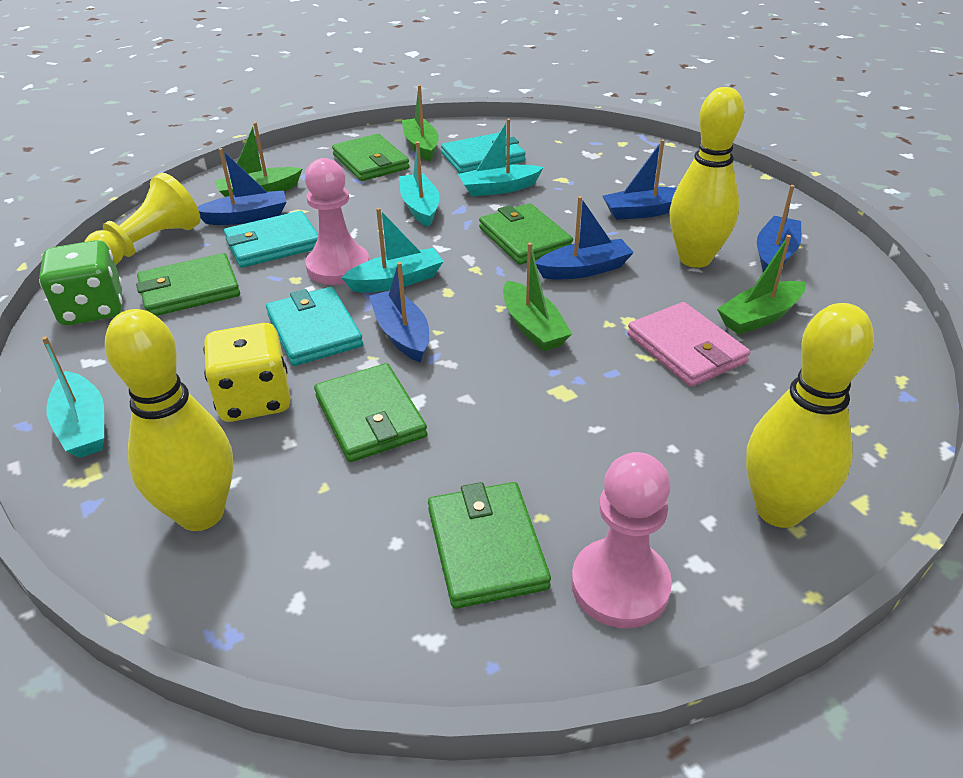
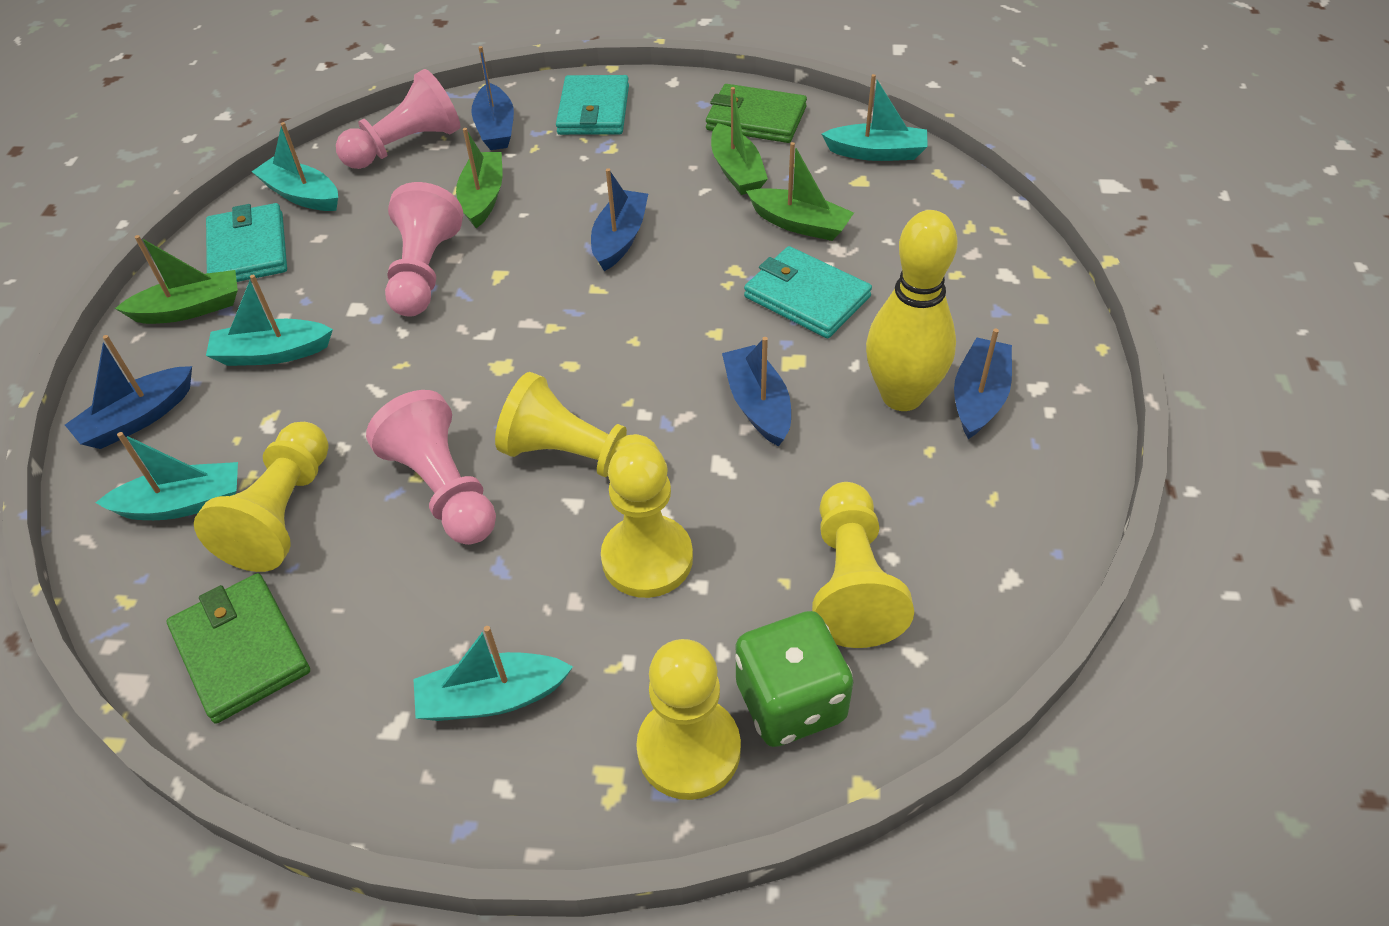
green wallet: [136,253,240,316] [314,363,427,462] [332,134,410,181] [428,482,551,609] [479,203,573,265] = 5 -> [167,573,310,724] [706,84,807,143] = 2
pink pawn: [305,158,369,285] [571,452,672,628] = 2 -> [336,69,460,169] [366,390,496,545] [385,182,463,317] = 3
pink wallet: [627,302,750,387] = 1 -> none = 0
turquoise boat: [42,336,104,458] [341,208,444,293] [400,142,440,227] [458,118,544,196] = 4 -> [95,432,238,520] [206,275,333,366] [252,122,338,211] [413,626,573,721] [822,74,928,161] = 5
yellow bowling pin: [105,309,233,531] [669,87,745,268] [746,303,874,528] = 3 -> [866,210,957,411] = 1
yellow dice: [203,323,291,422] = 1 -> none = 0
yellow pawn: [85,173,200,265] = 1 -> [194,422,329,572] [495,372,660,477] [601,442,693,598] [636,639,741,800] [812,482,914,648] = 5

